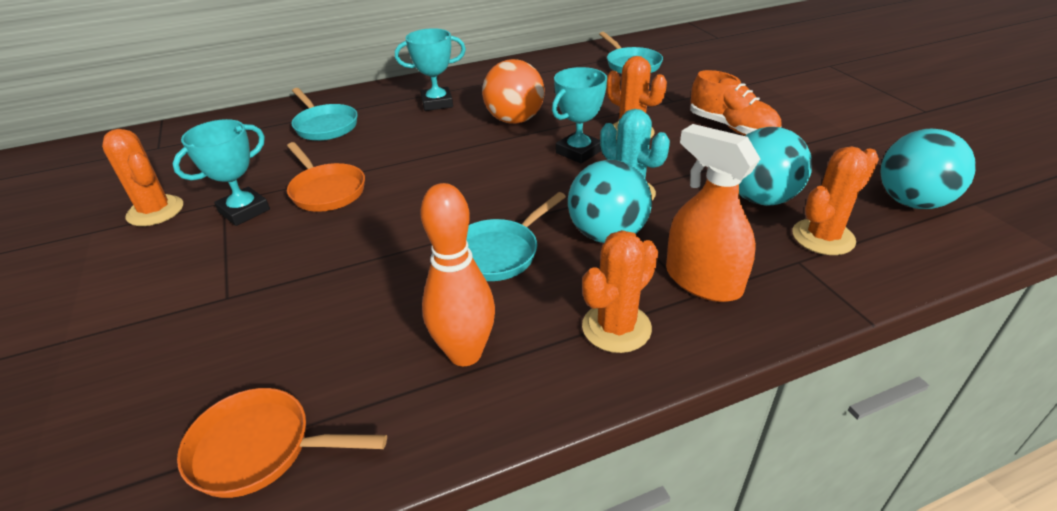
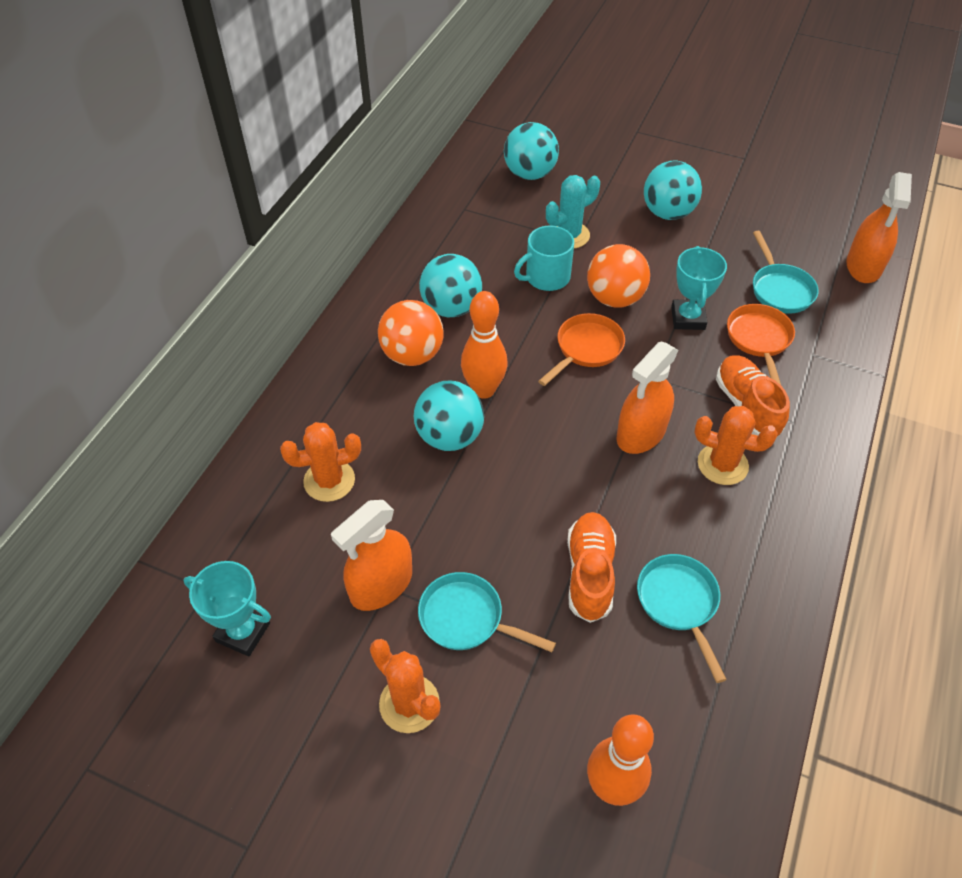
orange ball: [482,59,544,124] = 1 -> [378,300,444,366] [587,244,650,308] = 2
orange bowling pin: [420,183,495,366] = 1 -> [461,291,507,399] [587,714,654,806] = 2
orange cactus: [102,129,183,226] [582,230,658,353] [606,56,667,139] [793,146,879,255] = 4 -> [280,422,361,502] [370,639,441,733] [694,406,778,485] = 3
orange shoe: [690,70,782,136] = 1 -> [567,512,616,623] [716,355,790,437] = 2
orange spray bottle: [666,124,760,302] = 1 -> [331,500,412,611] [616,341,678,454] [846,172,912,283] = 3
turquoise ball: [568,160,652,243] [739,127,812,206] [880,129,976,209] = 3 -> [414,381,484,451] [419,254,482,317] [504,122,559,180] [644,161,702,220] = 4
turquoise mug: none = 0 -> [514,226,574,291] = 1
turquoise trophy: [172,119,270,226] [395,28,466,111] [552,67,607,164] = 3 -> [183,561,271,656] [671,246,727,330] = 2

